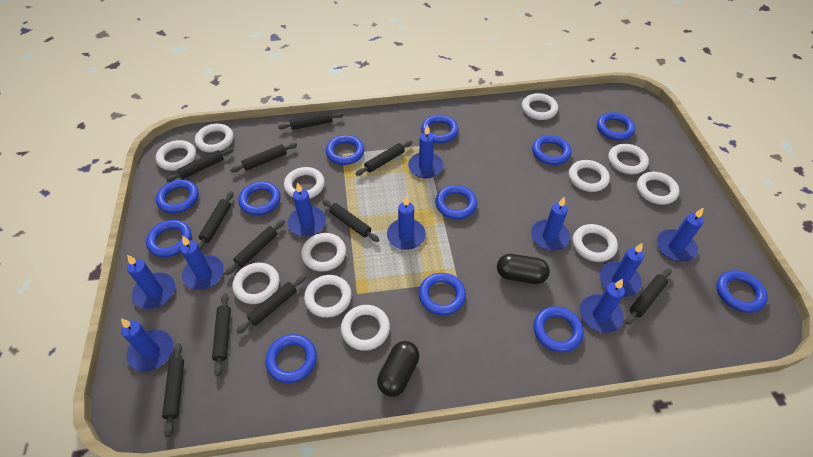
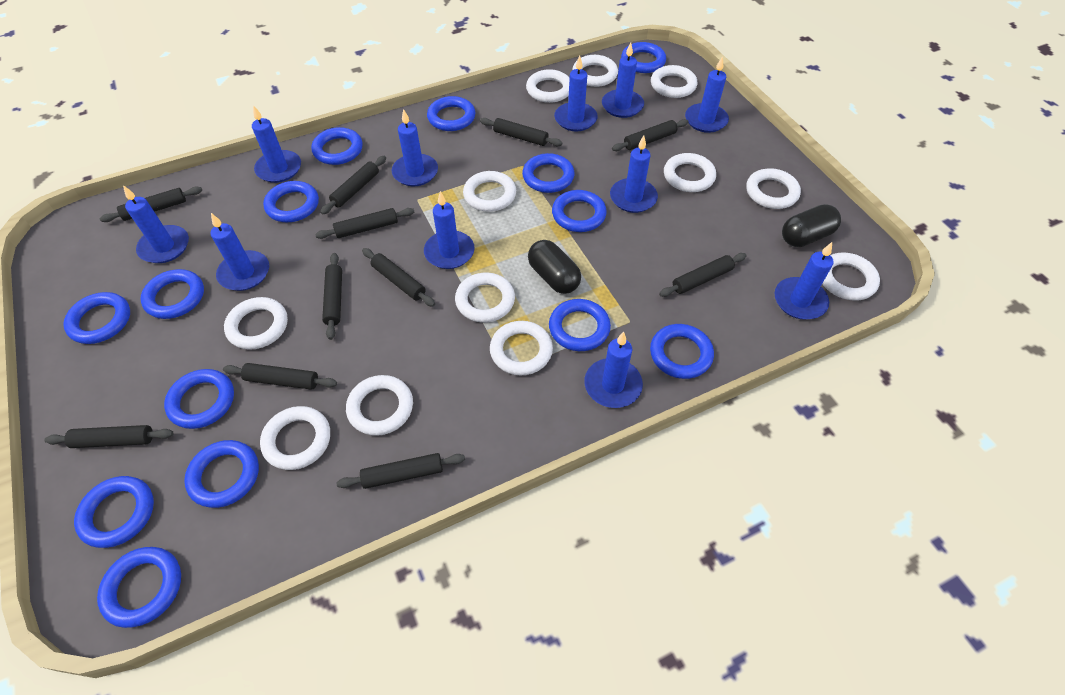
blue candle: [121,319,173,372] [127,255,175,309] [180,236,224,290] [288,182,326,237] [387,196,426,250] [408,124,443,178] [531,197,570,251] [580,279,625,333] [600,243,644,297] [657,207,704,262] = 10 -> [123,185,189,263] [210,213,269,291] [252,105,301,183] [392,109,438,186] [424,191,475,269] [554,56,598,131] [584,331,643,408] [602,42,644,118] [610,136,658,213] [685,56,729,133] [774,242,834,320] = 11
blue ring: [146,220,192,257] [156,180,199,213] [238,181,281,216] [265,334,317,383] [326,135,365,165] [419,273,466,315] [421,115,459,143] [435,185,477,219] [532,135,571,165] [534,306,583,353] [597,112,635,140] [716,270,768,313] = 12 -> [63,292,130,344] [74,476,154,548] [97,547,181,628] [140,269,204,319] [164,369,234,429] [184,440,259,508] [263,181,319,222] [311,127,363,165] [427,96,475,131] [522,153,575,193] [549,299,611,351] [552,190,607,232] [621,42,666,73] [650,324,714,379] = 14

